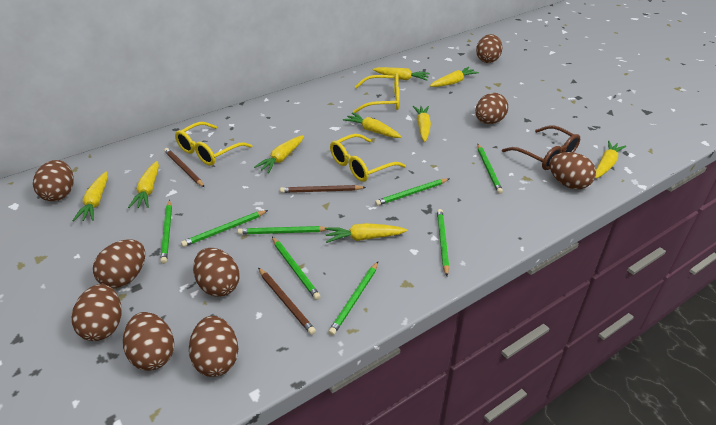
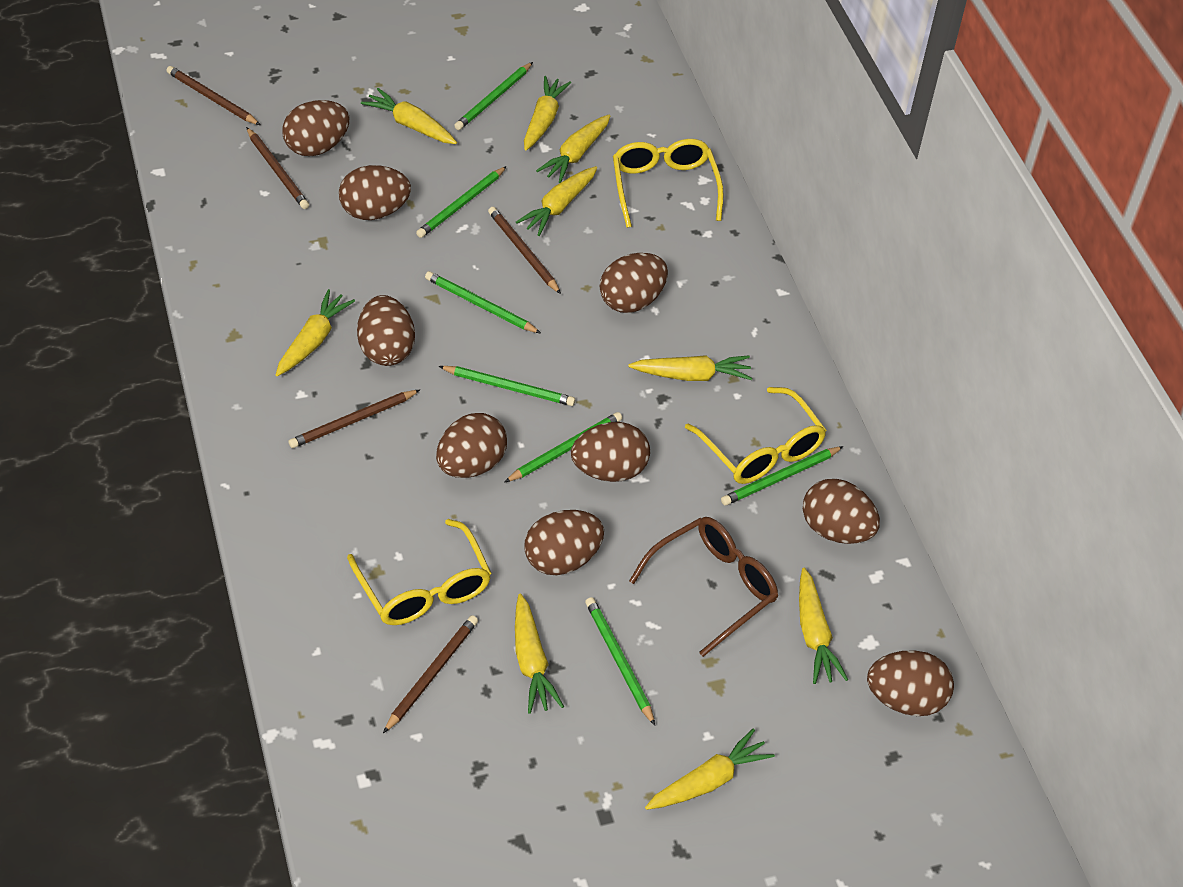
brown pencil: [164,148,204,187] [258,268,316,335] [280,185,366,193] = 3 -> [166,66,260,125] [246,127,309,209] [288,390,420,448] [383,615,478,733] [488,207,561,294] = 5
green pencil: [160,200,172,264] [181,210,268,247] [238,226,328,235] [272,237,321,300] [328,262,378,336] [375,178,449,206] [437,209,449,276] [477,144,503,194] = 8 -> [416,166,507,238] [425,271,541,333] [439,366,575,406] [454,62,533,130] [505,412,622,482] [585,597,655,726] [721,446,844,506] = 7

